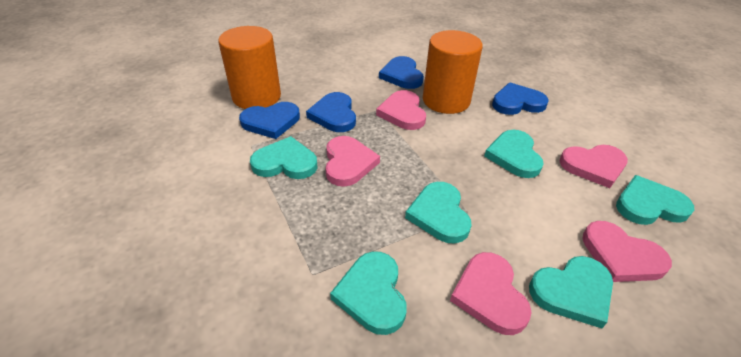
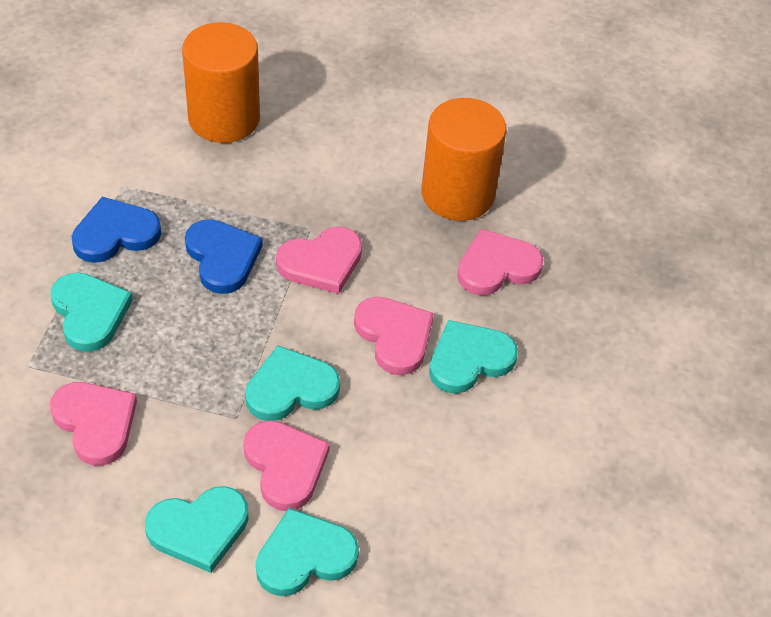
blue heart: [239,102,300,139] [306,92,356,132] [379,56,424,89] [492,83,549,115] = 4 -> [72,197,161,263] [185,219,263,294] = 2
turquoise heart: [250,136,317,179] [330,251,407,335] [405,182,472,244] [484,130,544,178] [529,256,613,328] [616,175,694,225] = 6 -> [51,272,133,352] [145,486,249,573] [245,345,340,421] [256,508,359,596] [429,320,518,394] = 5

